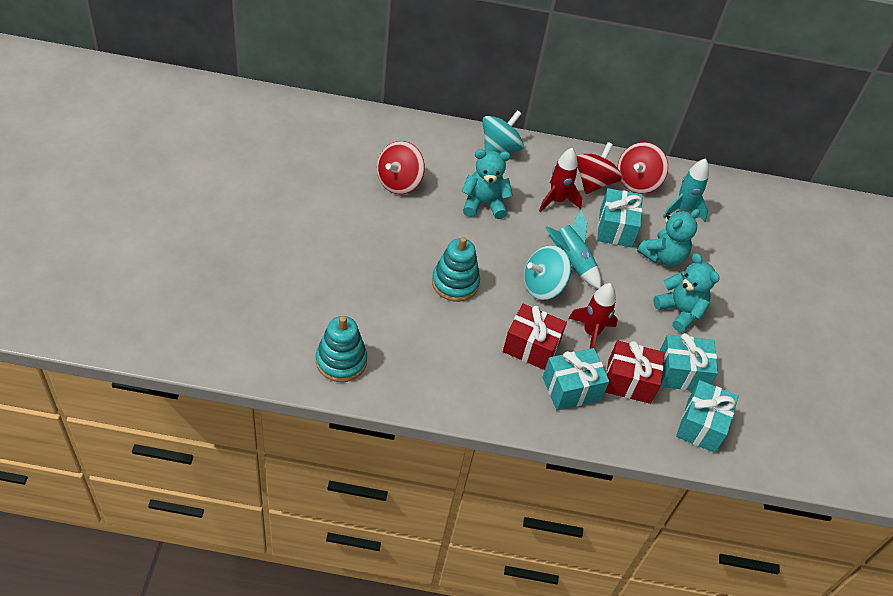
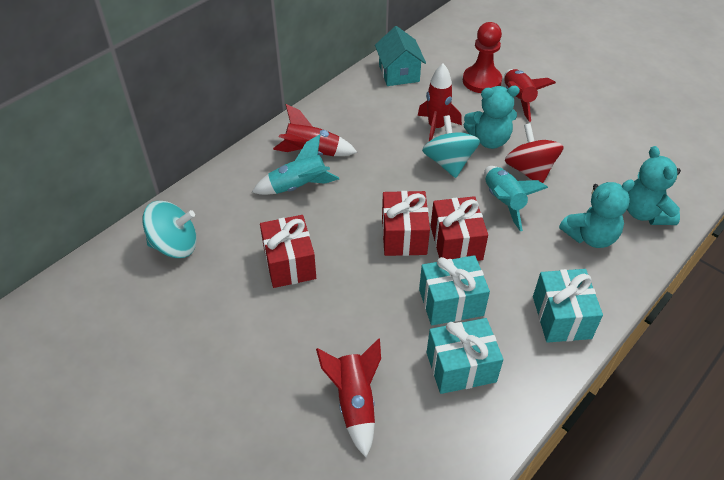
red gift: [503,304,567,370] [605,340,664,404] = 2 -> [260,215,316,288] [382,191,430,256] [431,196,488,261] = 3
red pawn: none = 0 -> [463,22,502,93] = 1
red rocket: [539,148,582,212] [569,283,618,349] = 2 -> [273,104,358,156] [316,338,381,457] [418,64,462,141] [504,69,556,122] = 4
red spinning top: [377,141,425,194] [577,142,622,194] [618,142,668,194] = 3 -> [505,123,564,183] = 1
turquoise gift: [542,348,610,411] [597,188,643,248] [659,333,718,391] [676,380,738,453] = 4 -> [419,255,490,325] [427,318,503,394] [533,269,603,343] = 3
turquoise house: none = 0 -> [375,26,426,86] = 1
turquoise stacking toy: [316,316,367,382] [432,237,480,302] = 2 -> none = 0

